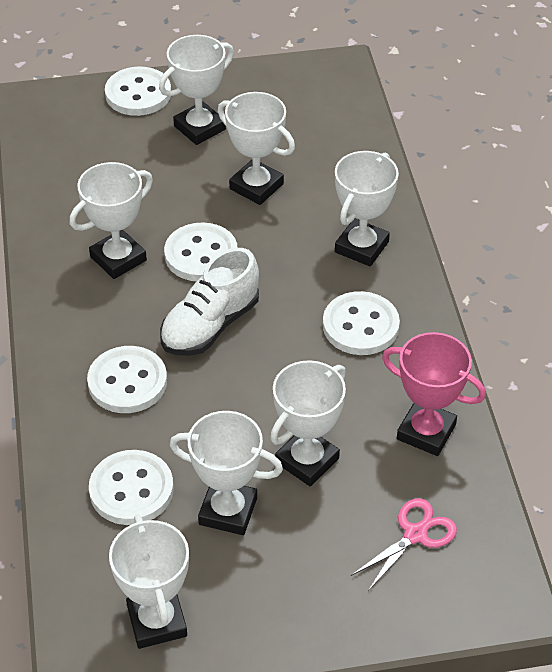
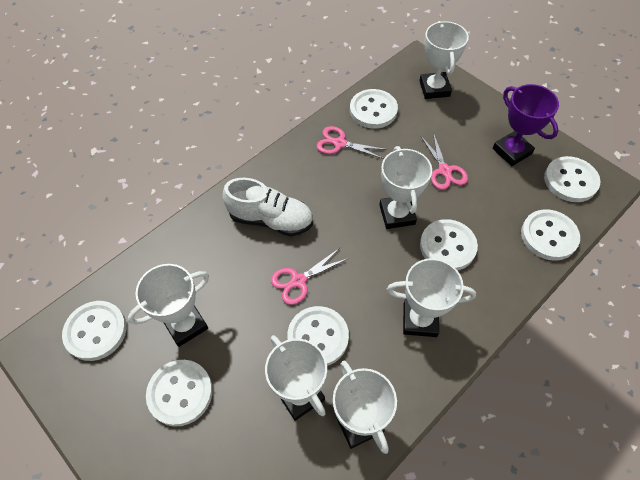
pink scissors: [351,498,457,591] = 1 -> [271,249,348,305] [316,126,388,159] [421,133,468,190] = 3
pink trophy: [382,332,486,456] = 1 -> none = 0
purple trophy: none = 0 -> [493,84,559,166] = 1
white button: [87,346,167,413] [89,450,173,525] [105,67,171,116] [164,222,237,281] [323,291,400,355] = 5 -> [62,301,127,361] [146,360,213,427] [287,306,349,366] [350,89,398,129] [420,219,478,271] [521,209,580,261] [544,156,600,202] = 7
white trophy: [70,162,153,279] [109,515,189,649] [159,35,234,145] [170,411,283,535] [218,92,295,205] [270,360,346,486] [335,151,399,266] = 7 -> [128,264,209,347] [265,335,327,421] [333,361,397,454] [379,146,432,229] [387,258,476,337] [419,21,469,99] = 6

